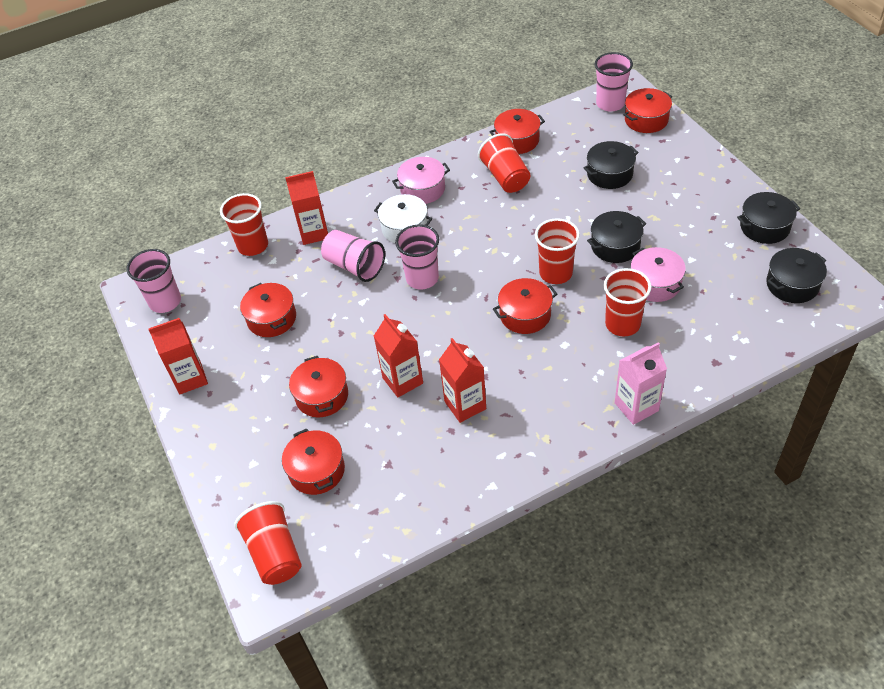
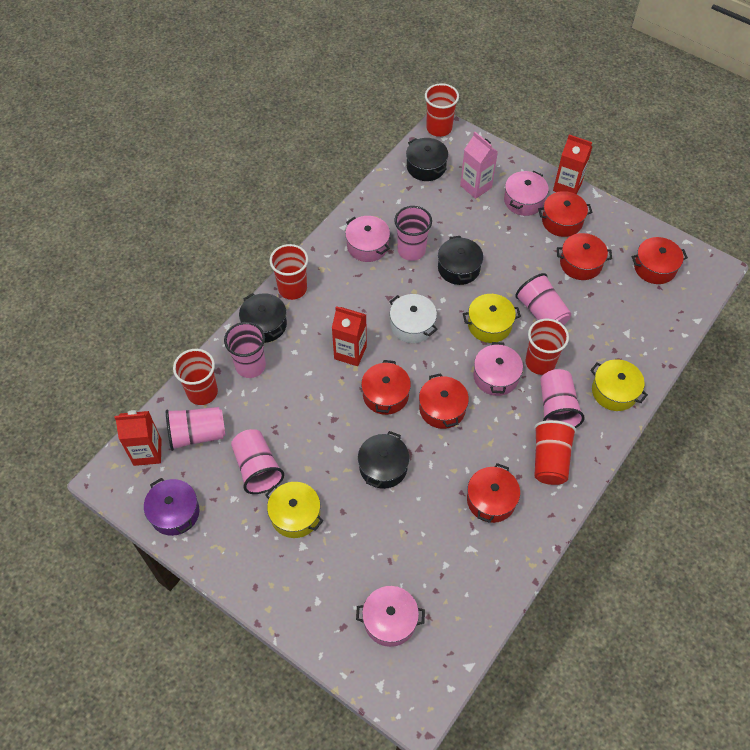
pink cup: [126,249,181,313] [321,230,385,282] [395,225,439,289] [594,52,633,112] = 4 -> [166,407,225,451] [224,322,266,378] [231,429,284,494] [394,206,432,261] [515,273,571,325] [540,369,585,428] = 6
pink pot: [392,157,450,204] [630,247,686,302] = 2 -> [345,216,390,262] [356,586,425,647] [473,342,523,396] [504,171,549,216] = 4
purple pot: none = 0 -> [144,478,199,536] = 1
red carton: [148,318,208,394] [285,171,328,245] [374,314,423,397] [439,338,486,423] = 4 -> [114,410,161,466] [332,306,367,366] [553,134,592,194] = 3
yellow pot: none = 0 -> [265,482,323,538] [463,294,521,343] [590,359,648,411] = 3

